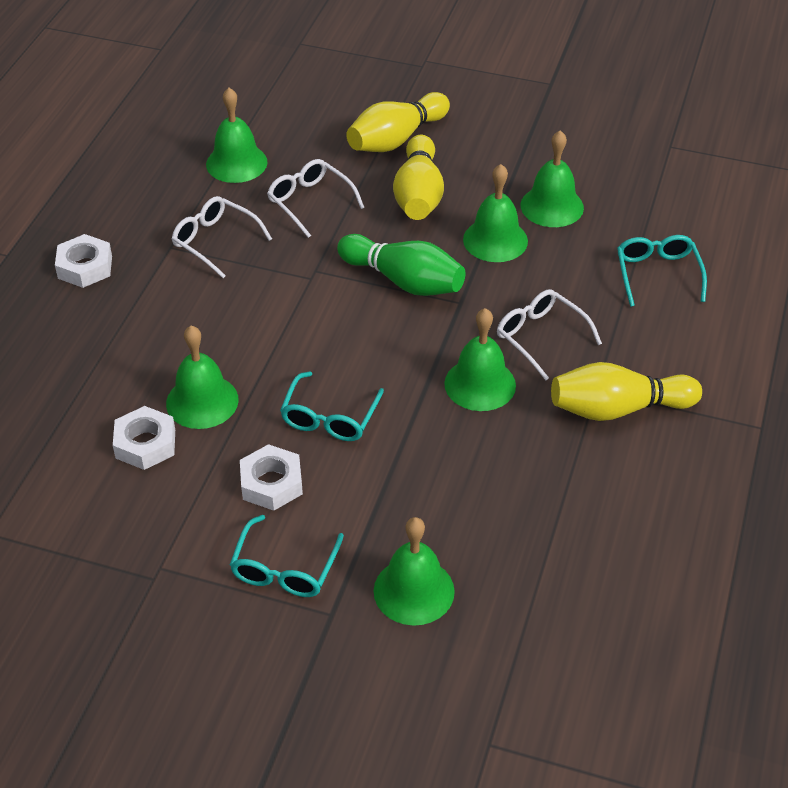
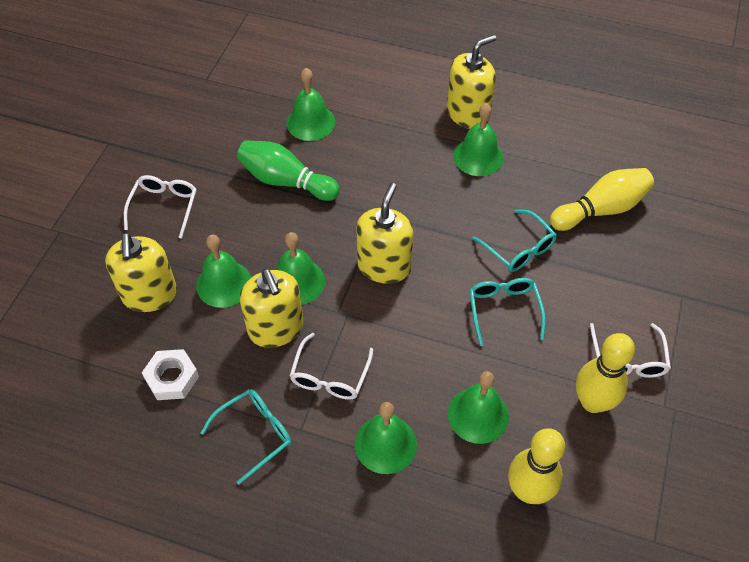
white nut: [55,234,112,288] [113,406,175,470] [240,444,303,511] = 3 -> [142,349,199,400] = 1
yellow soap dispenser: none = 0 -> [105,233,177,312] [240,269,303,348] [356,183,414,284] [447,34,496,129] = 4

